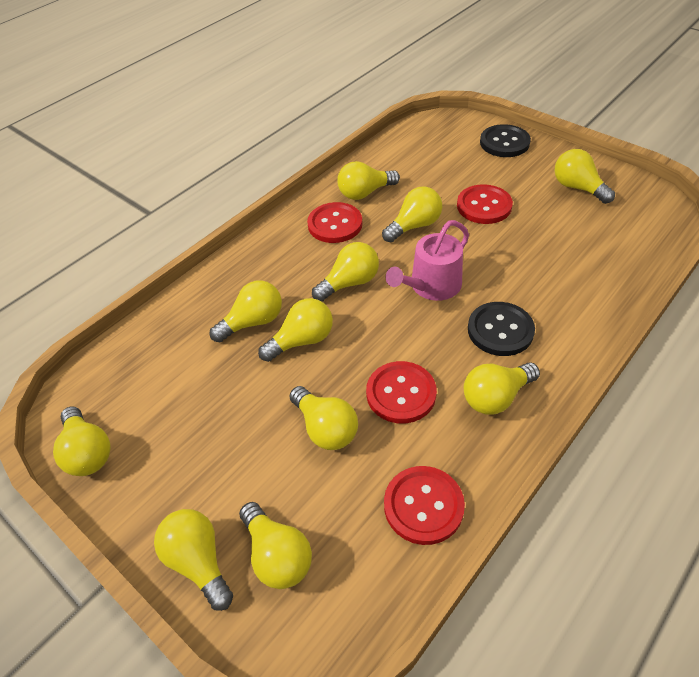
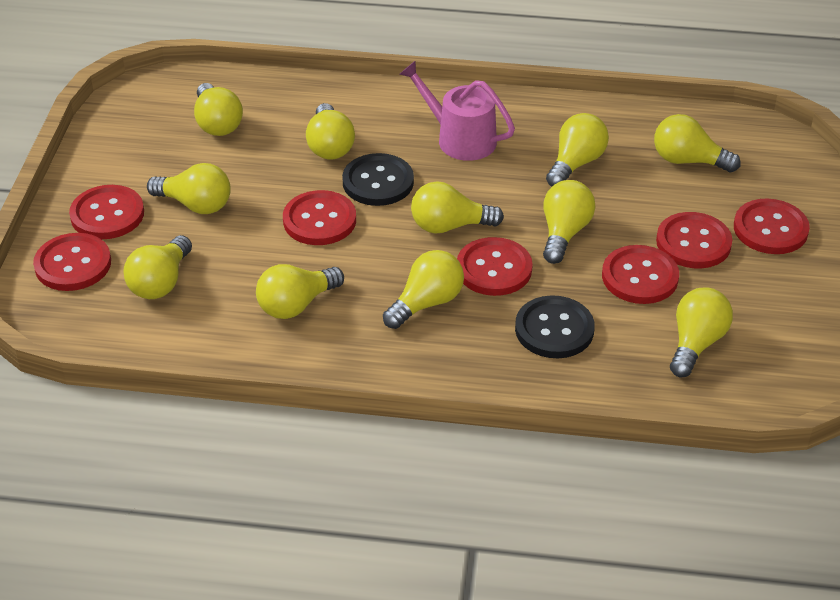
red button: [307,202,362,243] [366,361,437,424] [384,466,465,545] [457,184,513,224] = 4 -> [33,233,111,291] [69,185,144,239] [283,190,356,245] [457,237,533,296] [602,245,679,304] [656,212,732,268] [734,199,810,254] = 7

